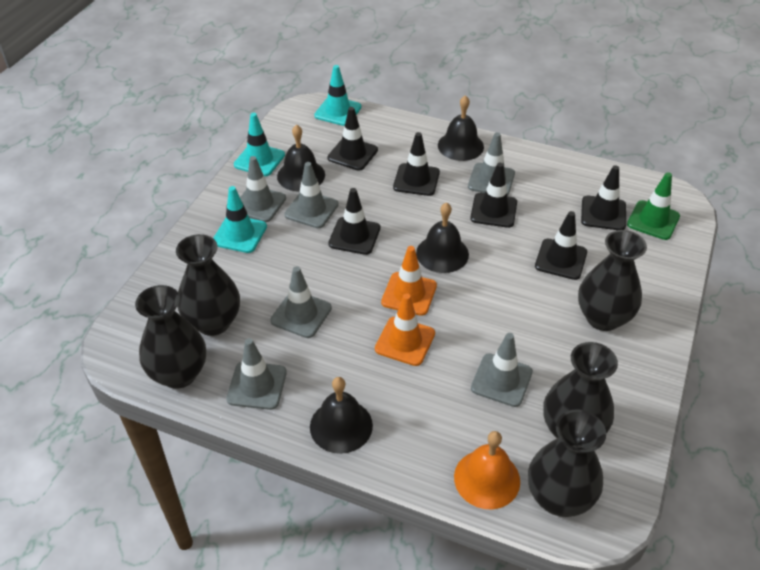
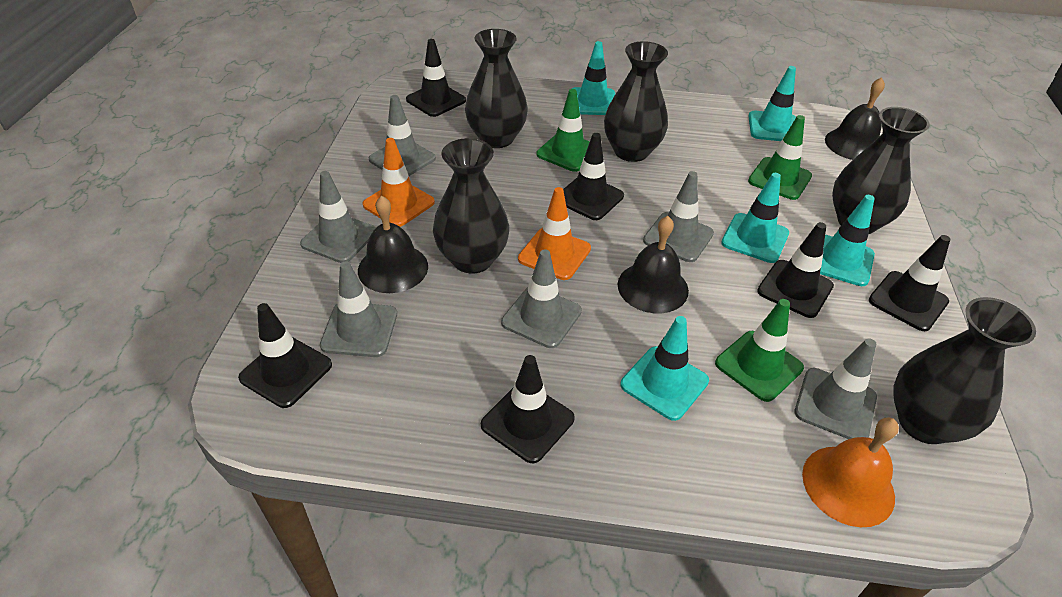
black bell: [277,124,325,192] [310,377,373,454] [416,202,469,273] [438,95,484,161] = 4 -> [358,196,428,293] [618,216,689,313] [825,77,885,160] = 3
green traffic cone: [627,172,680,240] = 1 -> [537,89,590,172] [715,299,804,402] [748,115,812,200] = 3
turquoise traffic cone: [213,186,267,253] [234,113,285,176] [314,65,362,126] = 3 -> [572,41,615,115] [620,316,709,421] [721,173,789,263] [748,66,796,141] [820,195,875,286] = 5

